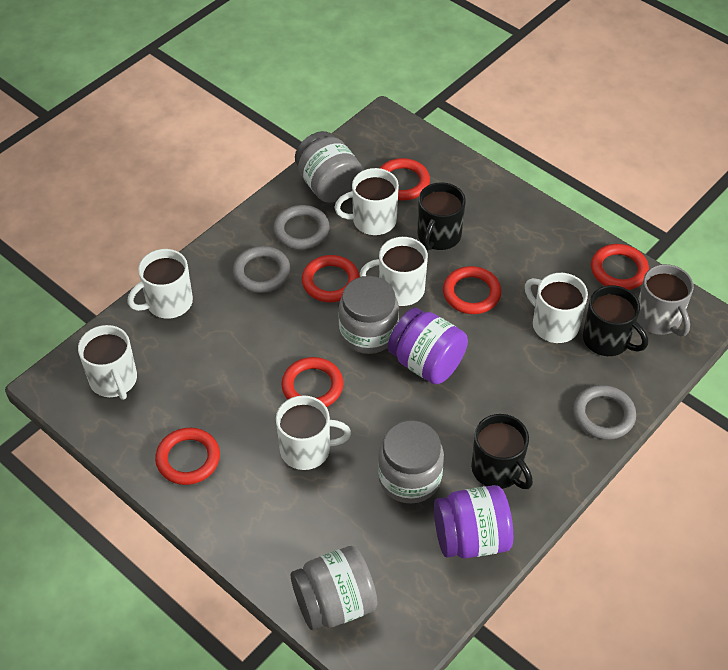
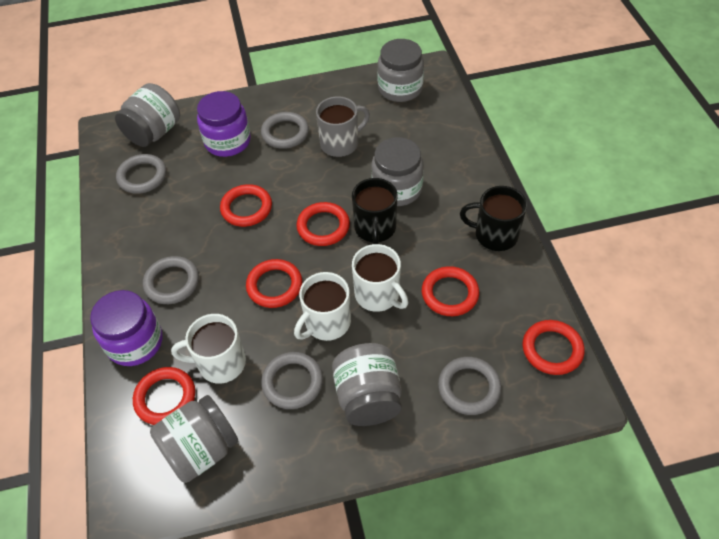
black mug: [418,182,466,251] [471,414,533,489] [583,285,648,356] = 3 -> [352,178,398,244] [460,186,527,251] = 2
grey jar: [291,546,378,630] [295,131,363,203] [339,276,399,354] [378,420,444,504] = 4 -> [115,83,180,147] [150,395,239,483] [332,343,402,426] [371,137,424,206] [377,39,424,102] = 5
grey ring: [233,246,290,293] [273,205,330,250] [573,385,636,440] = 3 -> [116,154,166,194] [143,256,199,304] [261,112,309,149] [261,352,323,409] [438,357,501,415] = 5
white mug: [78,325,137,400] [127,249,193,319] [276,395,351,470] [334,168,399,235] [360,237,428,306] [525,273,588,343] = 6 -> [171,314,246,384] [294,272,351,341] [352,244,408,312] = 3

